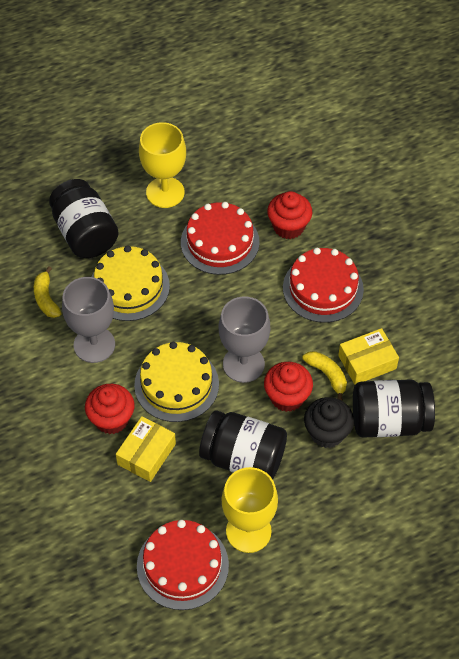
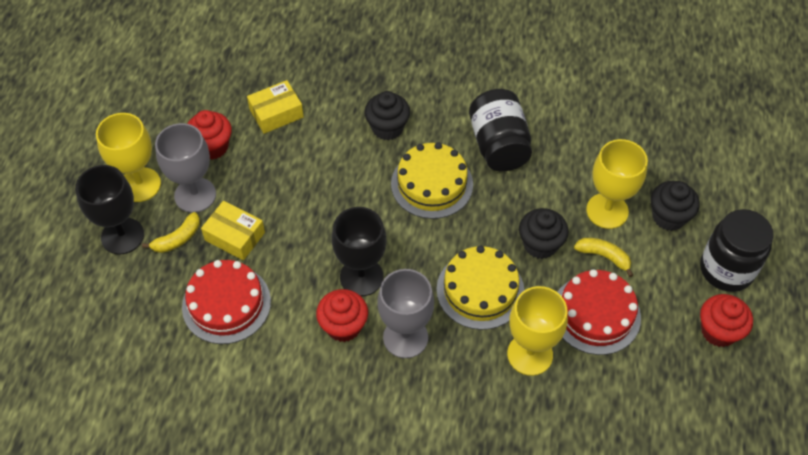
black cupcake: [304,397,354,448] = 1 -> [364,91,410,140] [519,208,569,259] [651,181,700,231] = 3
black goblet: none = 0 -> [75,165,144,255] [332,207,387,296] = 2
black jar: [49,179,119,258] [199,410,287,480] [353,379,435,438] = 3 -> [469,89,532,171] [700,209,774,292] = 2
red cake: [137,520,229,610] [181,202,260,275] [283,248,364,323] = 3 -> [182,260,271,344] [558,269,641,355] = 2
yellow goblet: [139,122,186,208] [222,467,278,553] = 2 -> [96,113,161,202] [507,286,568,376] [586,139,648,229] = 3

